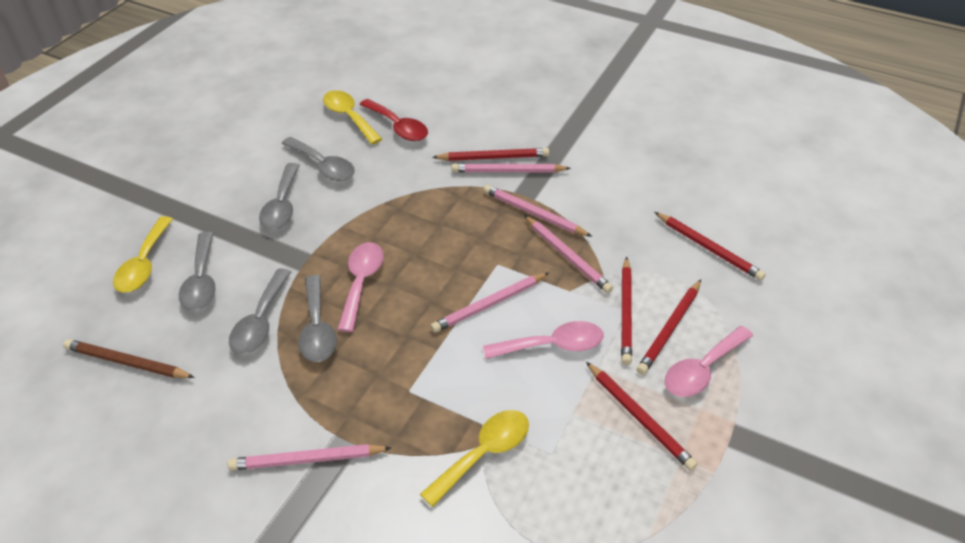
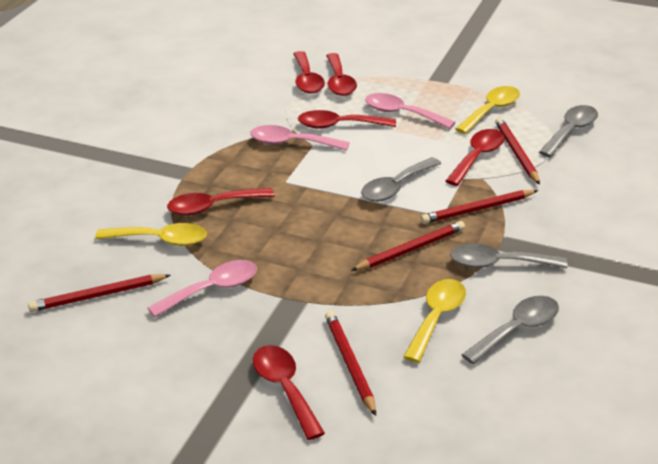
brown pencil: [63,339,195,378] = 1 -> none = 0
grey spoon: [179,232,216,311] [229,268,291,354] [259,163,300,230] [281,137,355,181] [298,275,337,362] = 5 -> [361,157,441,202] [450,244,568,268] [462,296,559,364] [539,105,598,157] = 4
pink pencil: [228,444,391,470] [431,273,549,333] [452,163,571,173] [483,185,592,237] [524,215,613,293] = 5 -> none = 0
red spoon: [359,99,428,141] = 1 -> [167,188,275,215] [253,345,325,440] [293,51,325,93] [298,110,396,129] [326,53,357,96] [446,129,505,186] = 6

